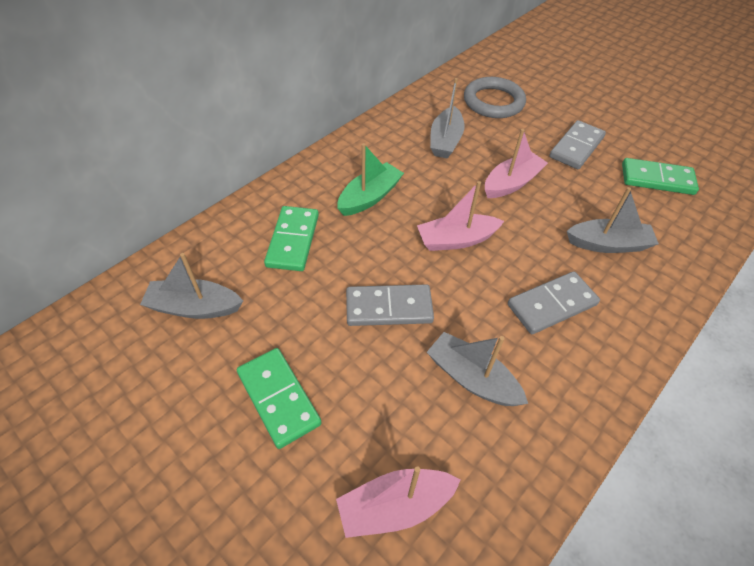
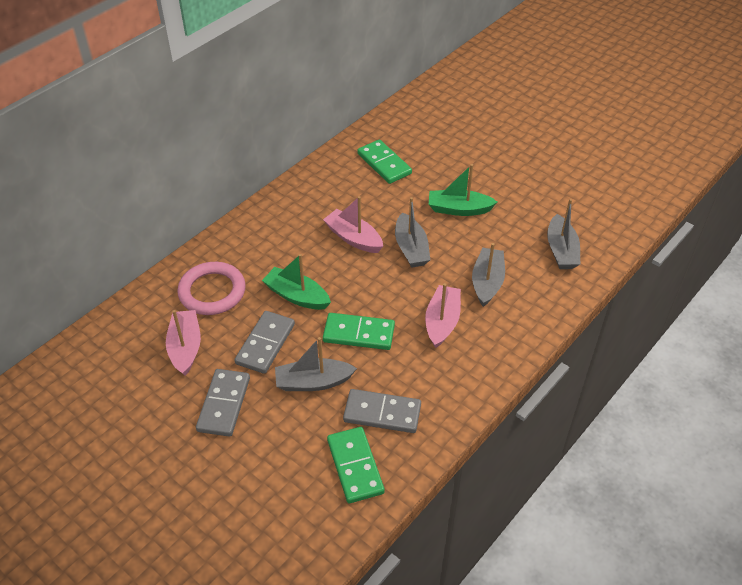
green boat: [337,143,404,216] = 1 -> [262,254,331,310] [429,164,497,216] = 2
grey ring: [464,77,526,118] = 1 -> none = 0
pink ring: none = 0 -> [177,262,246,315] = 1

